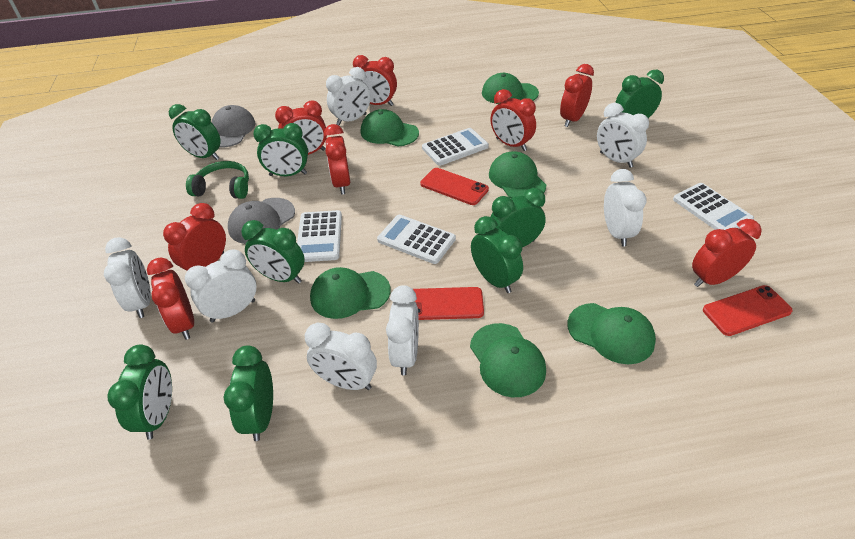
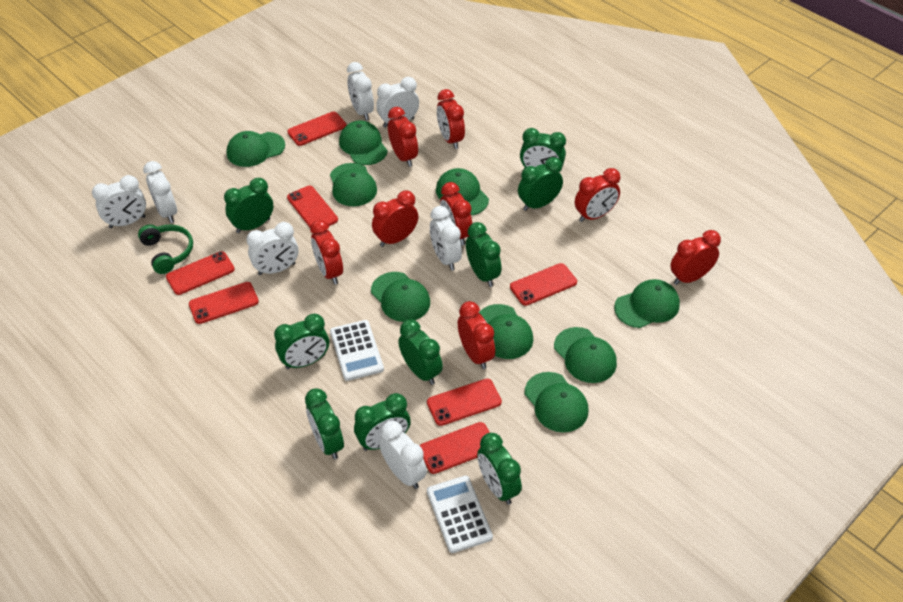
green cap: [310,267,391,319] [361,109,419,147] [470,323,546,397] [482,73,539,104] [489,151,546,198] [567,303,656,364] = 6 -> [227,131,285,167] [330,163,377,206] [339,120,388,165] [371,272,430,322] [436,168,489,215] [479,304,533,359] [525,372,589,432] [554,327,617,383] [614,279,680,328] = 9
green clock: [107,344,172,439] [169,104,221,160] [223,345,273,441] [241,220,305,284] [253,123,308,176] [471,216,523,293] [490,188,546,247] [615,70,664,119] = 8 -> [224,178,273,233] [274,313,329,369] [305,388,344,459] [354,393,411,451] [398,319,443,385] [466,222,501,287] [477,433,522,505] [518,157,563,211] [520,128,566,168] = 9
grey cap: [212,105,256,148] [228,198,295,244] = 2 -> none = 0
red phone: [413,287,484,320] [420,168,489,205] [703,285,793,336] = 3 -> [166,251,235,295] [189,282,259,324] [287,111,347,146] [287,186,338,227] [420,422,490,474] [427,379,502,426] [510,263,577,306] = 7
white calculator: [297,210,342,262] [377,215,456,264] [422,128,489,166] [673,183,754,230] = 4 -> [330,320,384,381] [427,475,493,553] = 2

